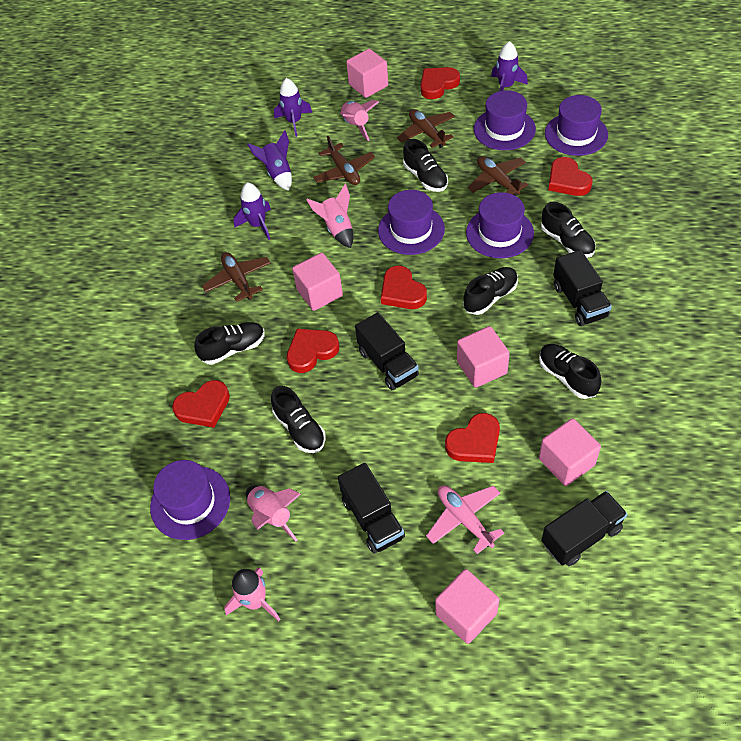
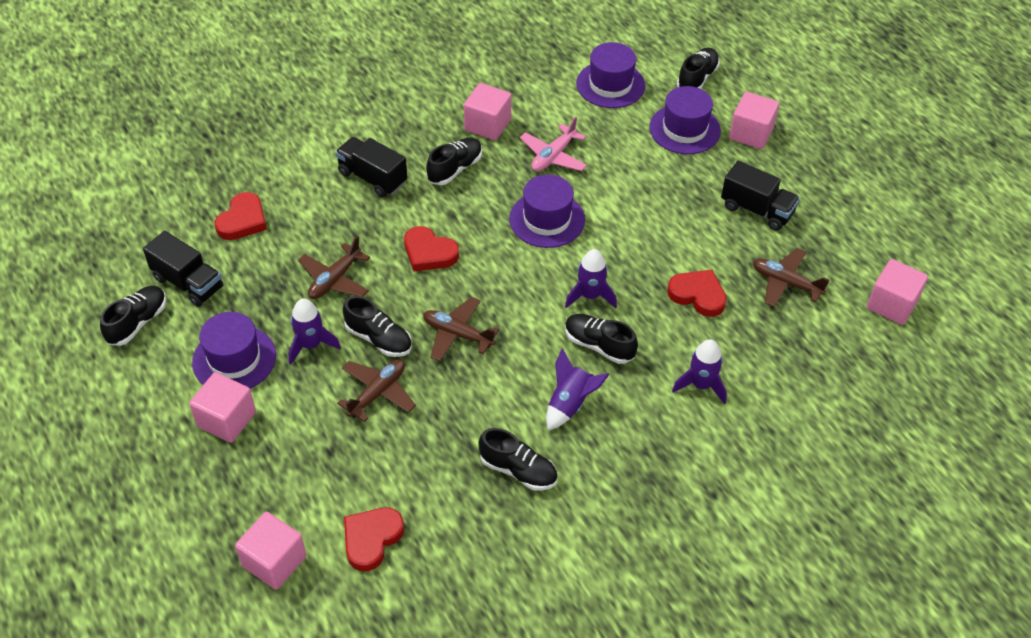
black truck: [338,463,405,553] [355,312,419,390] [541,491,628,566] [553,250,612,326] = 4 -> [143,231,223,307] [335,137,407,197] [721,161,800,231] = 3
pink rocket: [224,568,281,621] [246,485,301,542] [306,184,353,248] [340,100,379,141] = 4 -> none = 0
purple hat: [150,460,230,540] [378,190,445,255] [466,192,534,258] [474,90,536,150] [545,95,608,156] = 5 -> [192,312,276,389] [509,175,585,248] [576,42,645,108] [649,86,721,154] = 4
red heart: [172,380,230,428] [287,329,339,373] [381,266,427,309] [421,67,460,99] [445,413,500,463] [548,157,592,196] = 6 -> [215,192,267,240] [344,508,404,571] [404,226,459,272] [667,270,727,317] = 4

